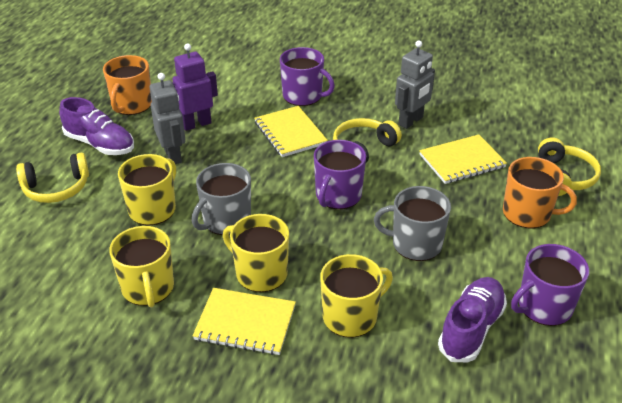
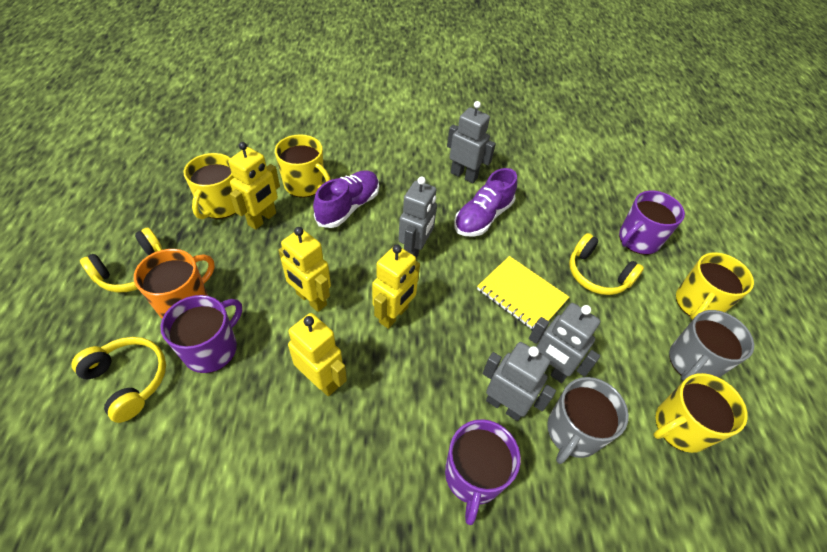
grey robot: [149,73,186,164] [395,40,435,129] = 2 -> [398,177,437,259] [447,101,496,184] [483,342,556,421] [529,303,600,383] = 4
orange mug: [103,55,152,115] [503,157,577,228] = 2 -> [134,249,215,318] = 1
purple robot: [172,43,218,131] = 1 -> none = 0
yellow notebook: [193,288,296,355] [254,106,328,157] [419,134,507,184] = 3 -> [477,256,569,331] = 1
yellow robot: none = 0 -> [228,142,280,230] [278,227,331,312] [288,313,347,396] [372,244,420,329] = 4

